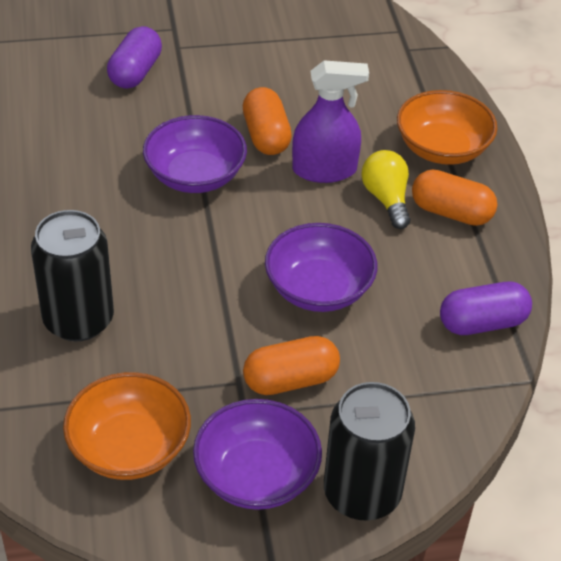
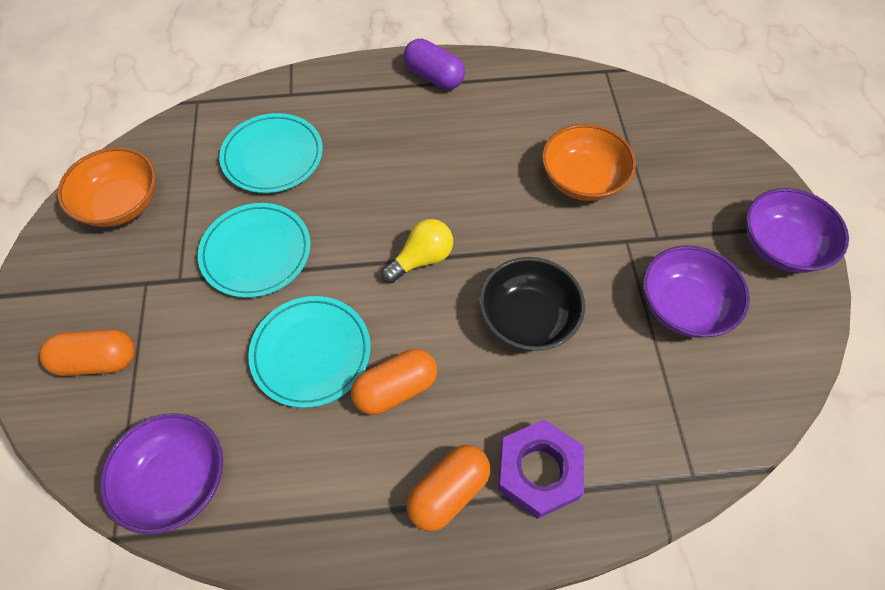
black bowl: none = 0 -> [479,257,585,351] = 1
black can: [31,210,114,341] [324,382,415,521] = 2 -> none = 0
purple capsule: [107,26,162,89] [440,282,532,335] = 2 -> [404,39,465,90] = 1
purple nut: none = 0 -> [498,419,584,519] = 1
purple spray bottle: [292,60,369,183] = 1 -> none = 0
turquoise plate: none = 0 -> [198,203,311,298] [219,113,323,193] [248,296,371,408] = 3

